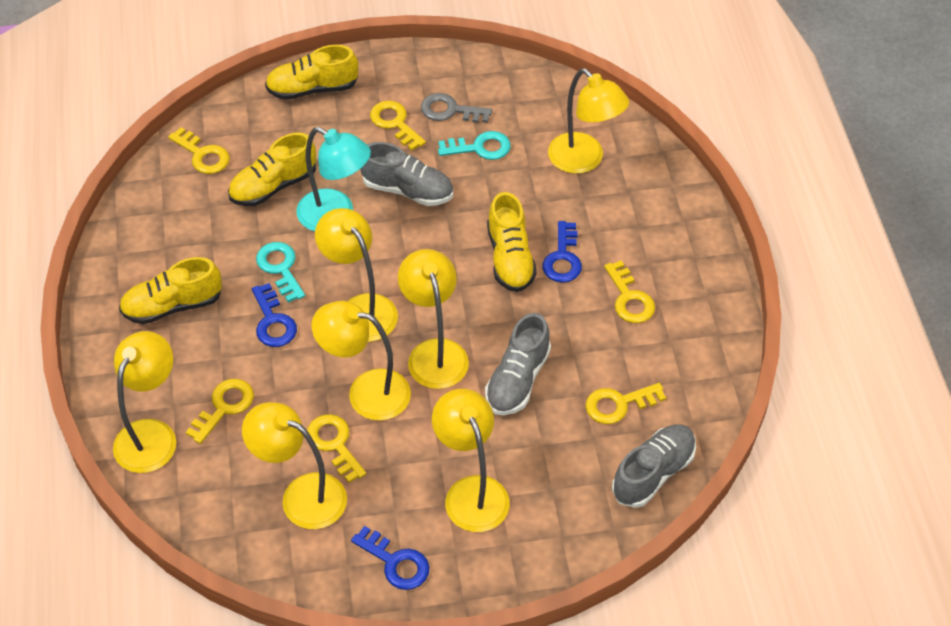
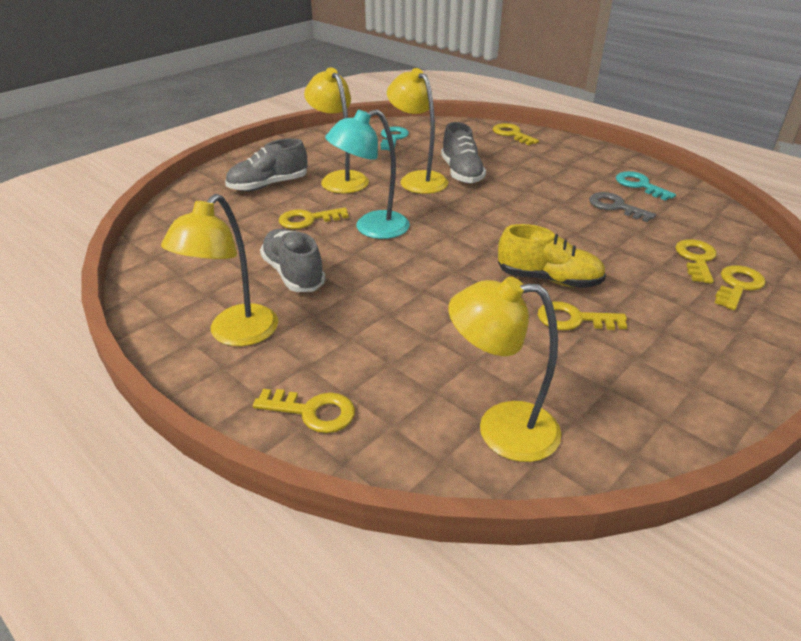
blue key: [252,283,297,347] [351,526,429,590] [543,221,582,283] = 3 -> none = 0
yellow lamp: [113,331,176,473] [242,402,347,529] [312,301,411,421] [315,208,398,342] [398,249,469,389] [432,389,510,532] [548,68,629,174] = 7 -> [161,194,278,346] [304,68,369,193] [387,68,448,194] [448,276,562,462] = 4
yellow shoe: [119,257,222,324] [228,132,316,206] [265,45,358,100] [487,192,537,292] = 4 -> [498,224,606,288] = 1

